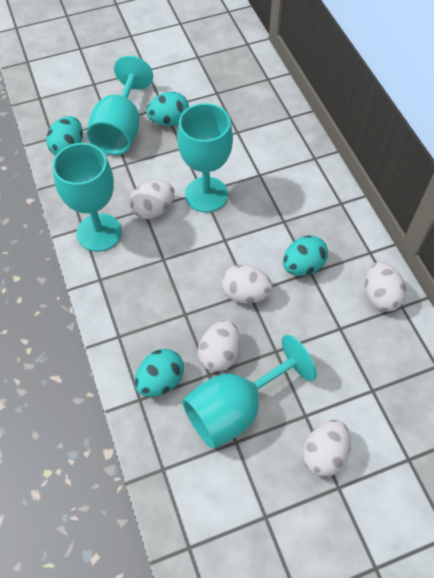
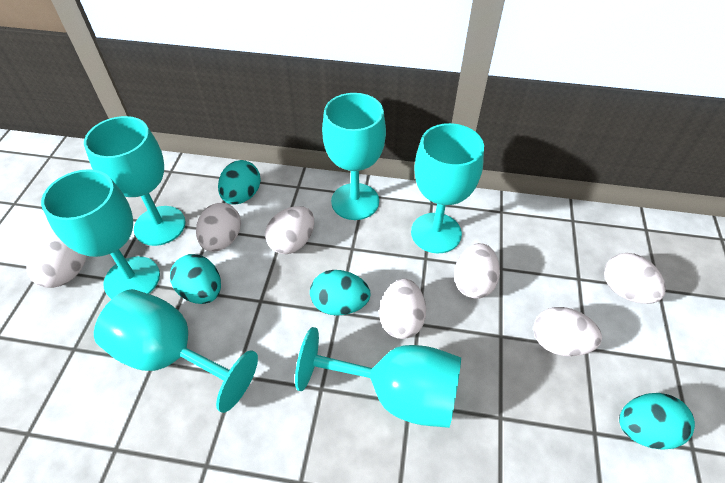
turquoise goblet: [52,143,122,252] [87,56,153,155] [177,103,233,212] [182,335,317,449] = 4 -> [41,169,160,299] [84,116,186,246] [94,289,258,413] [295,327,461,428] [322,93,386,220] [411,123,484,253] = 6
white egg: [129,180,175,219] [198,320,240,372] [221,265,272,303] [303,420,351,477] [365,262,407,312] = 5 -> [26,238,87,288] [196,203,241,252] [265,206,314,254] [379,279,426,339] [454,243,500,299] [534,307,602,356] [604,253,666,304] = 7

